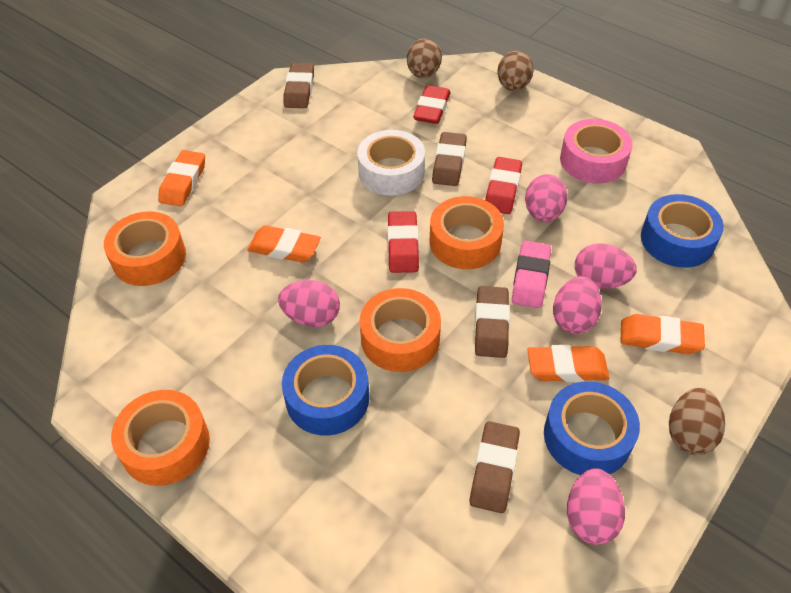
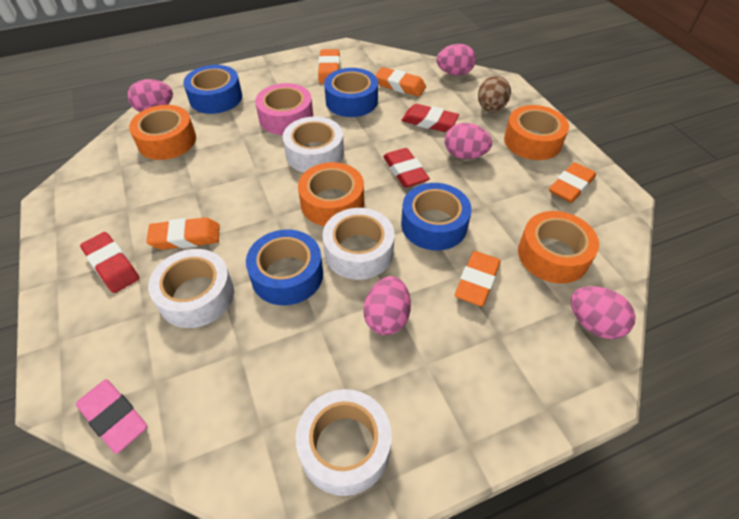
blue tape: [282,345,369,436] [544,381,640,475] [641,194,724,268] = 3 -> [183,65,242,114] [246,230,323,305] [324,68,378,117] [401,183,472,250] = 4
brown egg: [407,39,442,78] [497,51,534,91] [669,388,725,455] = 3 -> [478,76,511,112] = 1
brown eraser: [284,63,314,108] [432,132,467,186] [469,421,520,513] [475,286,510,358] = 4 -> none = 0
orange eraser: [158,150,205,206] [247,225,321,263] [527,345,609,382] [621,314,705,354] = 4 -> [146,217,220,250] [318,49,340,84] [375,67,426,97] [455,251,501,306] [549,162,596,203] = 5
white tape: [357,130,425,196] = 1 -> [148,249,234,328] [283,117,344,172] [296,389,392,496] [323,208,394,280] = 4

